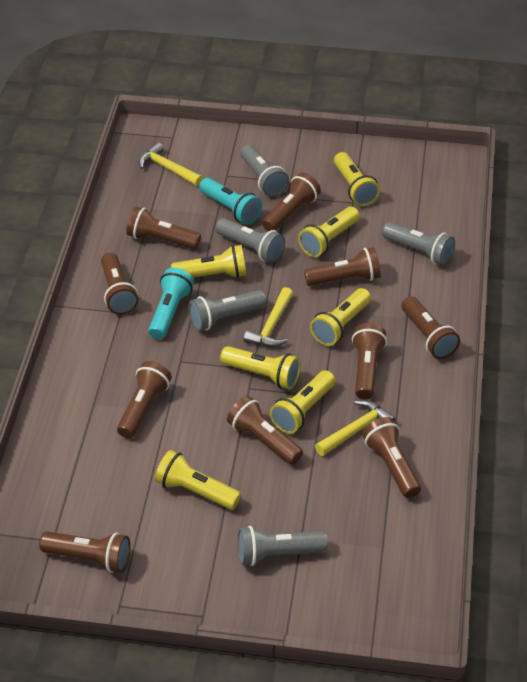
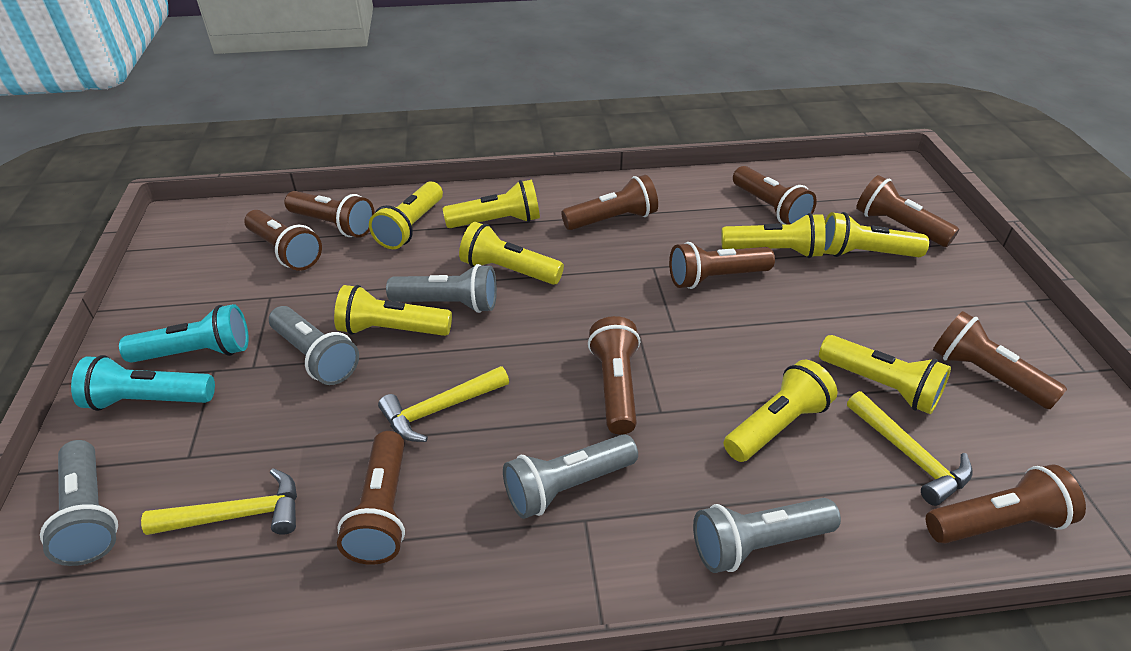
yellow flashlight: [155,450,241,510] [171,245,247,278] [220,346,301,389] [270,370,335,434] [298,207,360,257] [310,288,371,346] [334,152,380,206] = 7 -> [334,285,452,336] [369,181,443,249] [443,180,540,228] [459,222,564,285] [721,213,826,258] [724,360,837,462] [819,335,951,414] [824,212,929,257] = 8

